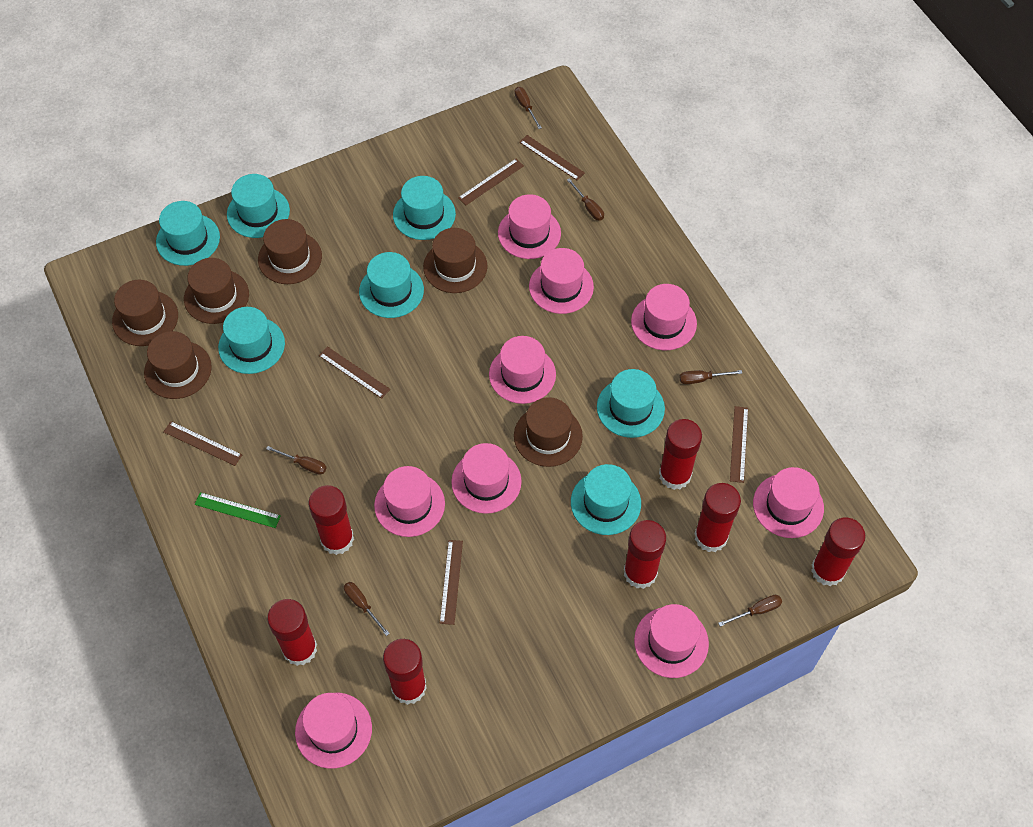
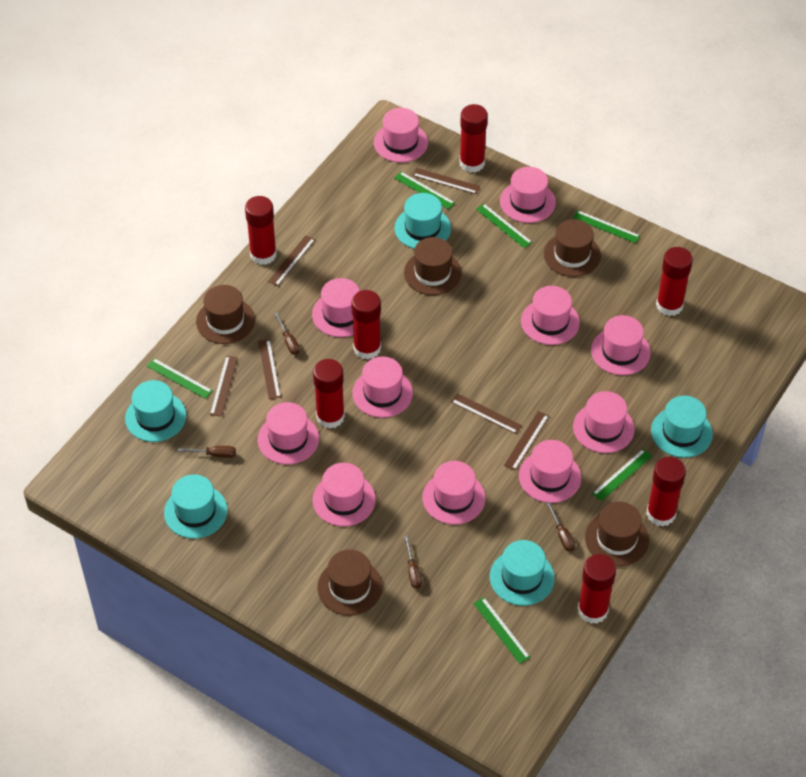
brown hat: [112,280,178,346] [144,331,212,399] [184,258,249,324] [258,219,322,284] [423,228,487,293] [514,397,583,467] = 6 -> [196,285,255,344] [317,549,383,616] [404,237,462,295] [544,219,601,277] [585,502,649,566] = 5
brown screwdriver: [266,446,327,475] [344,582,390,636] [514,87,542,129] [567,178,604,221] [679,370,742,384] [718,595,782,627] = 6 -> [178,446,236,458] [274,313,300,355] [404,535,422,589] [546,502,575,551] = 4
green ruler: [195,492,281,528] = 1 -> [147,358,213,399] [394,172,455,209] [473,597,530,664] [476,204,532,248] [573,210,640,243] [592,449,652,501] = 6
pink hat: [295,693,372,769] [374,466,445,537] [451,443,522,514] [489,336,556,404] [498,194,561,259] [529,248,594,314] [631,284,697,350] [634,604,709,678] [753,467,824,538] = 9 -> [258,402,319,464] [312,278,360,337] [313,463,376,526] [352,357,413,418] [374,108,428,163] [422,461,486,525] [500,167,556,223] [519,440,581,503] [521,286,580,345] [573,391,635,453] [591,315,651,375] = 11
turquoise hat: [156,201,220,266] [218,307,285,374] [227,174,290,238] [359,252,424,318] [393,176,456,240] [571,464,641,535] [597,369,665,438] = 7 -> [125,380,186,442] [164,474,228,539] [394,193,451,249] [490,540,555,606] [651,396,713,458] = 5

